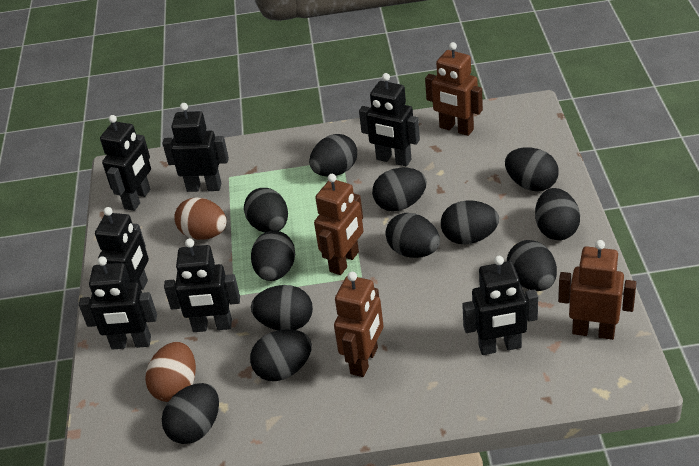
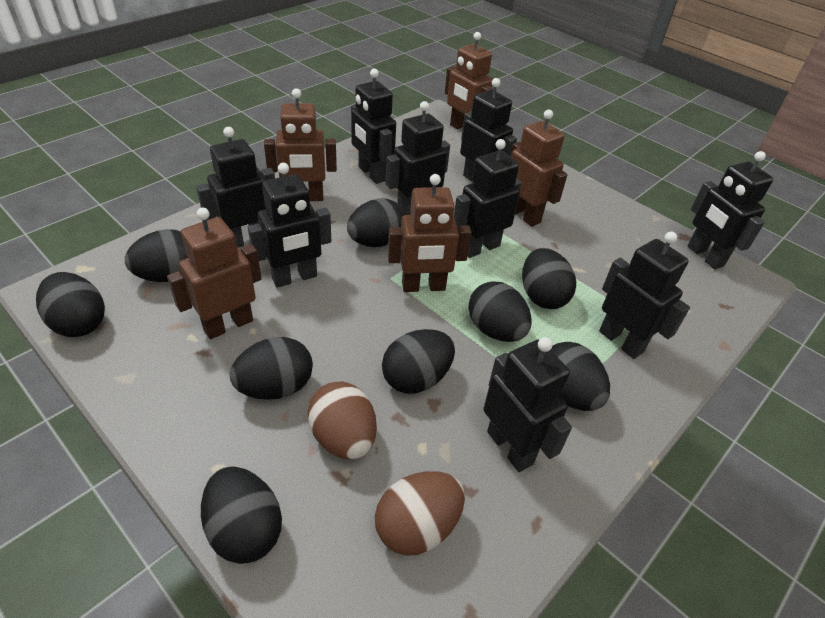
black egg: [162,383,219,444] [244,188,288,233] [250,329,312,381] [251,231,295,281] [251,285,313,330] [309,134,357,176] [372,168,427,211] [386,213,440,258] [441,200,499,244] [505,147,559,191] [507,240,557,291] [535,188,580,240] = 12 -> [36,272,105,337] [125,229,188,282] [201,466,282,564] [230,337,313,400] [347,198,405,247] [382,329,455,394] [468,281,532,342] [522,248,576,309] [551,342,610,411] = 9
black robot: [79,257,157,350] [95,207,149,290] [100,115,151,211] [162,103,229,192] [164,238,240,332] [359,73,420,166] [462,256,538,355] = 7 -> [196,127,275,248] [248,163,331,288] [351,69,396,184] [386,101,450,215] [454,139,521,258] [460,78,517,181] [483,337,572,472] [599,232,690,359] [688,151,773,269] = 9
brown robot: [314,174,363,275] [334,272,383,377] [425,42,483,136] [558,240,636,340] = 4 -> [167,207,262,339] [264,88,337,201] [388,174,471,292] [445,32,493,129] [510,110,568,227] = 5

